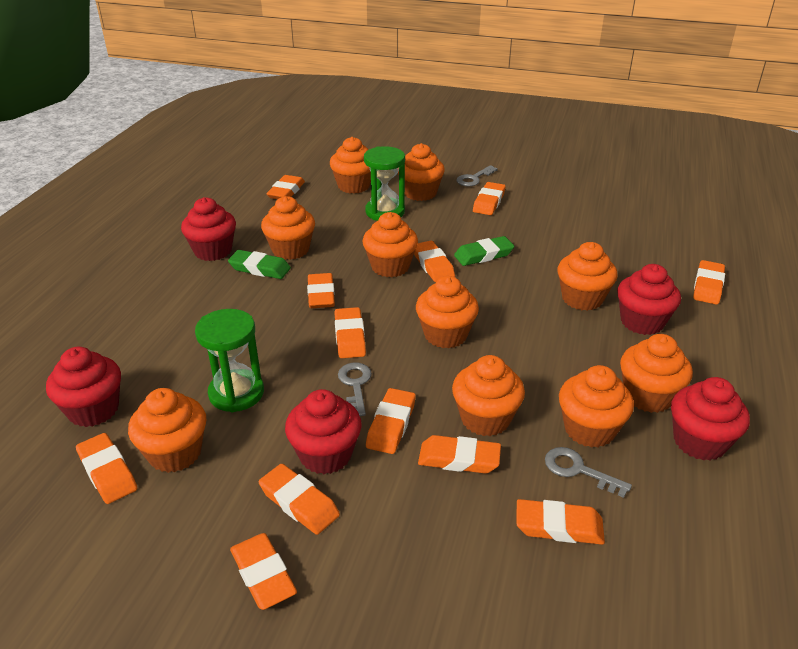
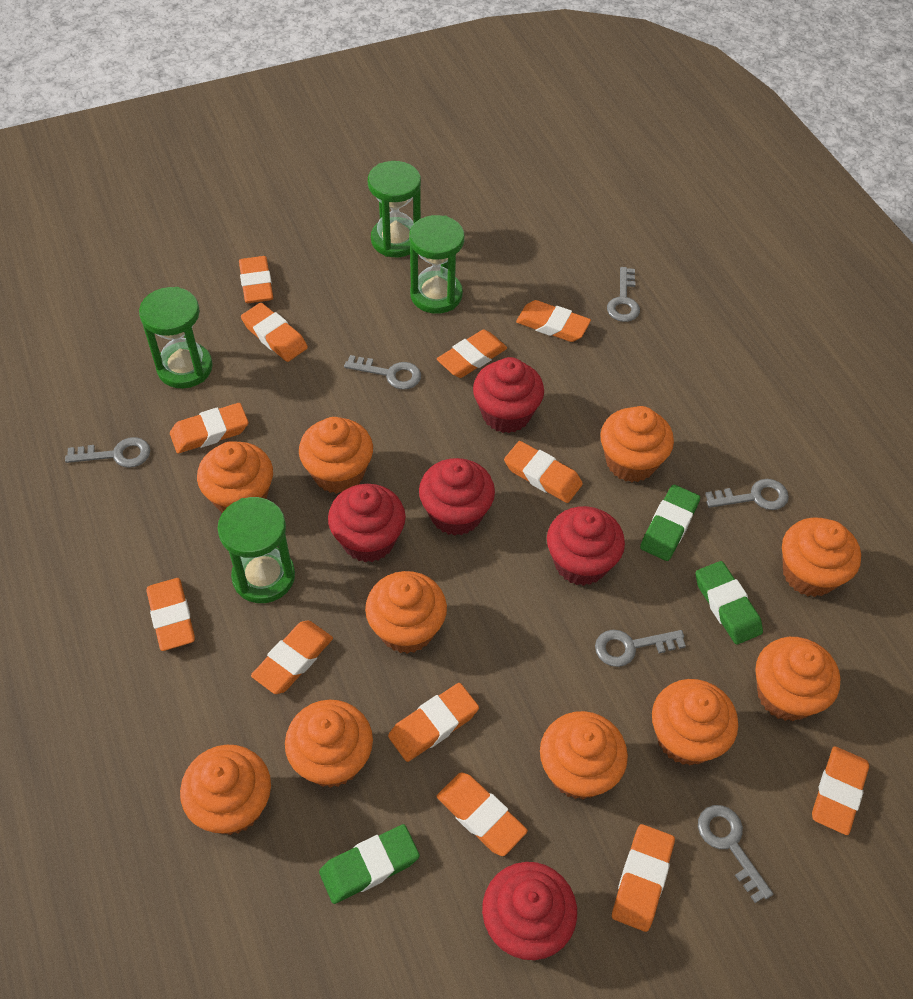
green eraser: [228,250,291,279] [454,236,514,266] = 2 -> [319,824,420,904] [640,485,700,561] [695,561,763,645] = 3
green hourglass: [195,309,264,412] [364,146,405,221] = 2 -> [139,287,213,388] [217,497,295,603] [368,161,421,257] [409,215,465,314] = 4
grey key: [338,363,372,416] [456,165,498,187] [545,447,632,498] = 3 -> [65,437,150,468] [344,355,421,390] [595,630,686,667] [607,267,640,322] [698,805,773,903] [705,479,789,510] = 6

